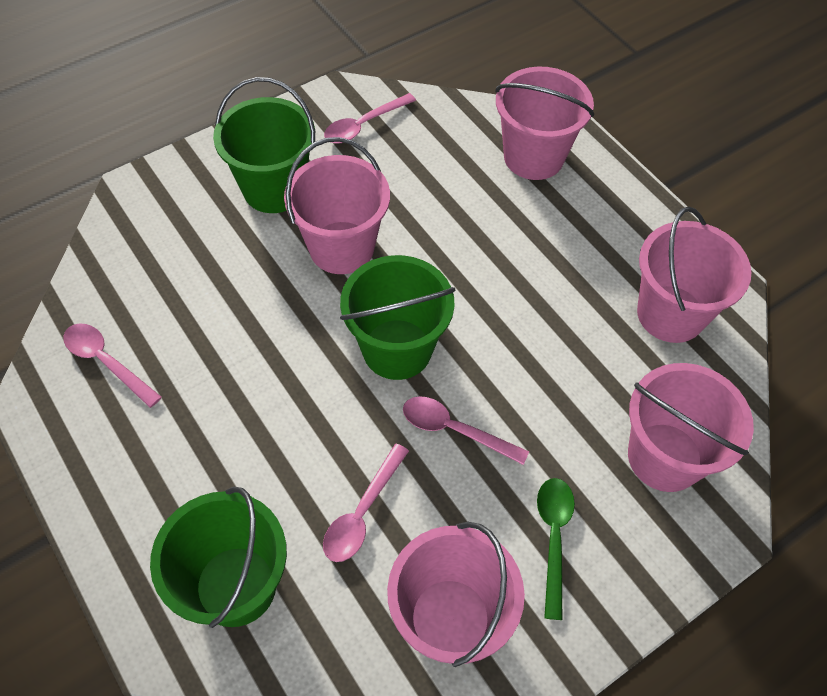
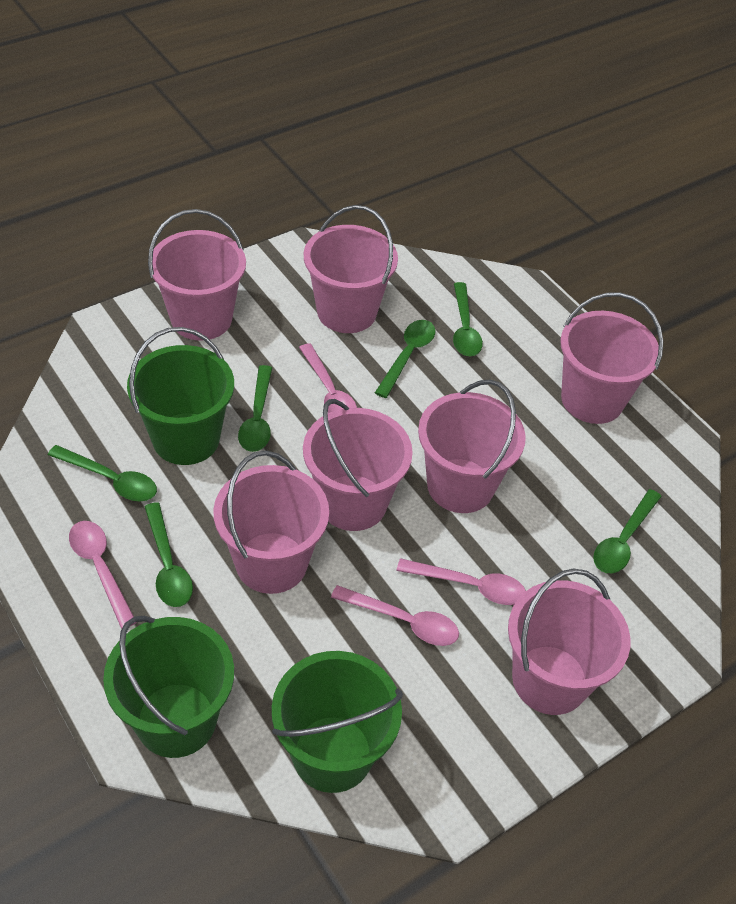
green spoon: [537,478,575,620] = 1 -> [48,445,157,501] [144,502,193,607] [238,365,272,452] [375,320,436,398] [453,282,483,356] [593,489,662,573] = 6
pink bucket: [284,137,390,274] [387,522,525,667] [495,67,594,180] [628,363,754,492] [637,207,752,343] = 5 -> [148,209,246,341] [213,451,329,594] [303,399,413,531] [304,205,398,333] [418,380,526,513] [508,568,630,715] [560,293,663,424] = 7

